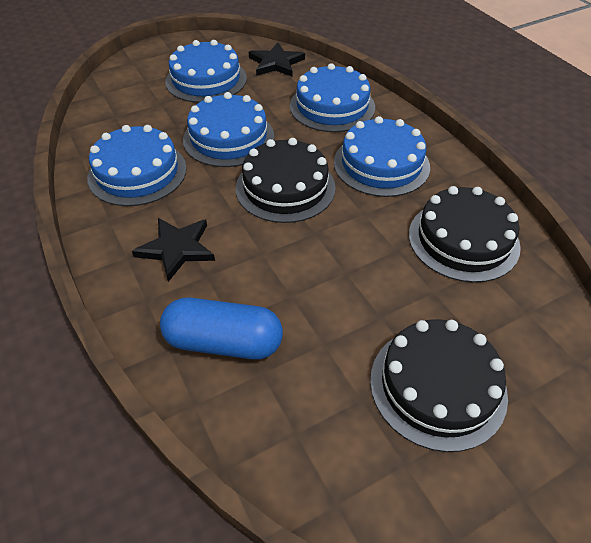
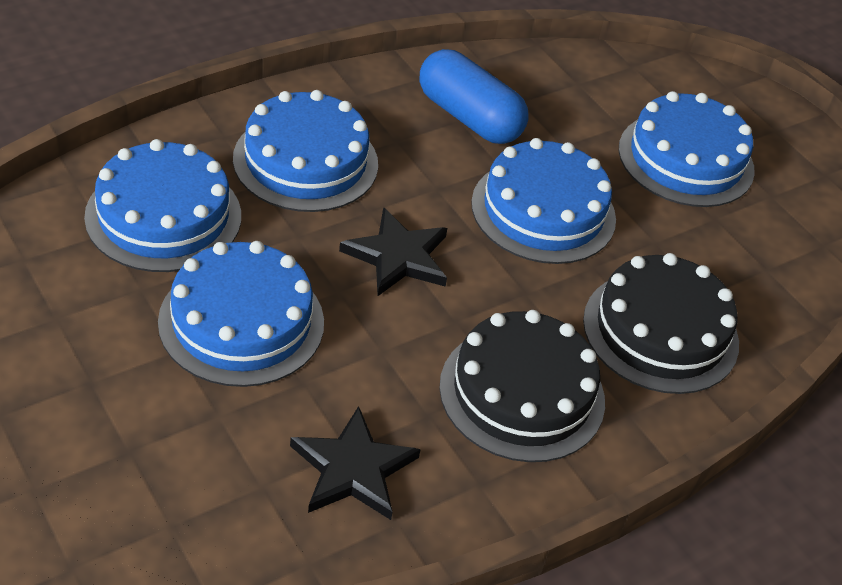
black cake: [236,138,336,223] [370,319,508,452] [409,186,521,283] = 3 -> [439,310,605,462] [583,253,739,394] = 2

